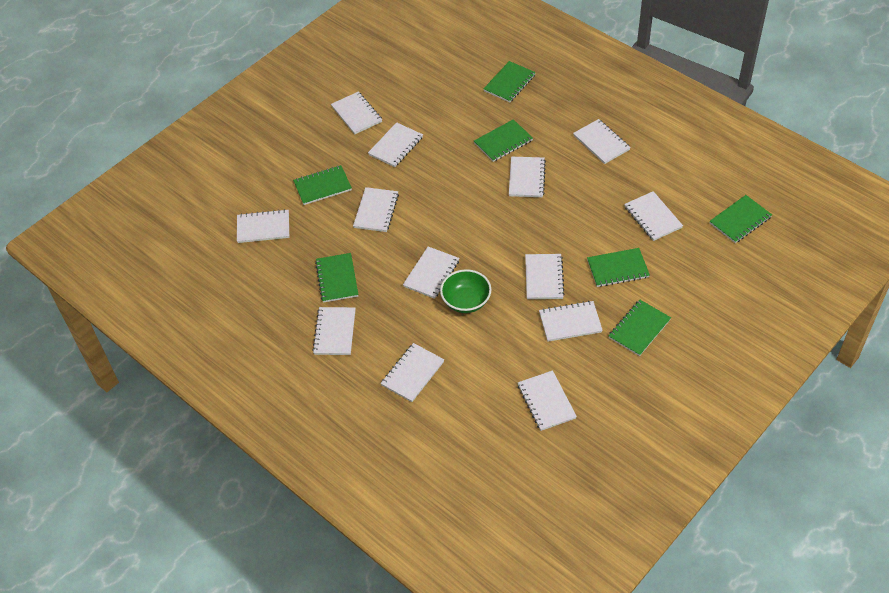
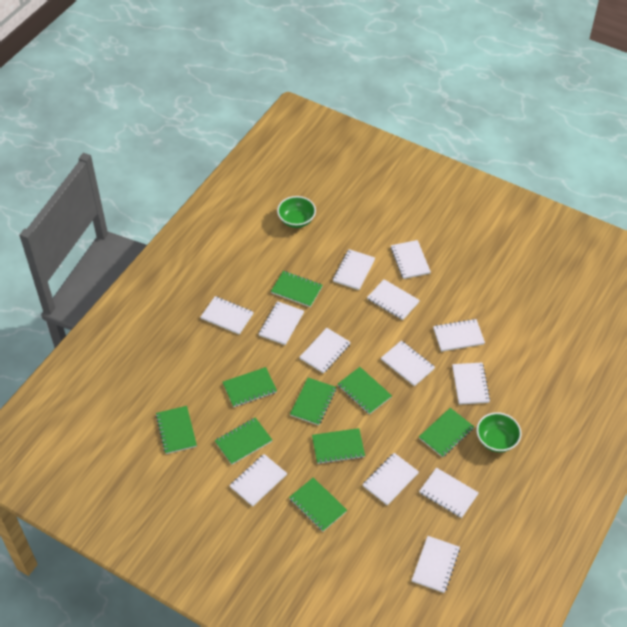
green bowl: [440,269,491,313] = 1 -> [277,196,316,228] [476,412,522,452] = 2
green notebook: [293,165,352,205] [315,253,359,303] [474,119,533,162] [483,61,536,102] [587,248,650,287] [608,300,671,356] [710,195,772,243] = 7 -> [156,406,197,454] [215,417,272,465] [223,367,277,407] [271,271,323,307] [289,478,347,531] [290,378,336,425] [312,428,365,464] [338,367,392,415] [419,408,474,457] = 9

